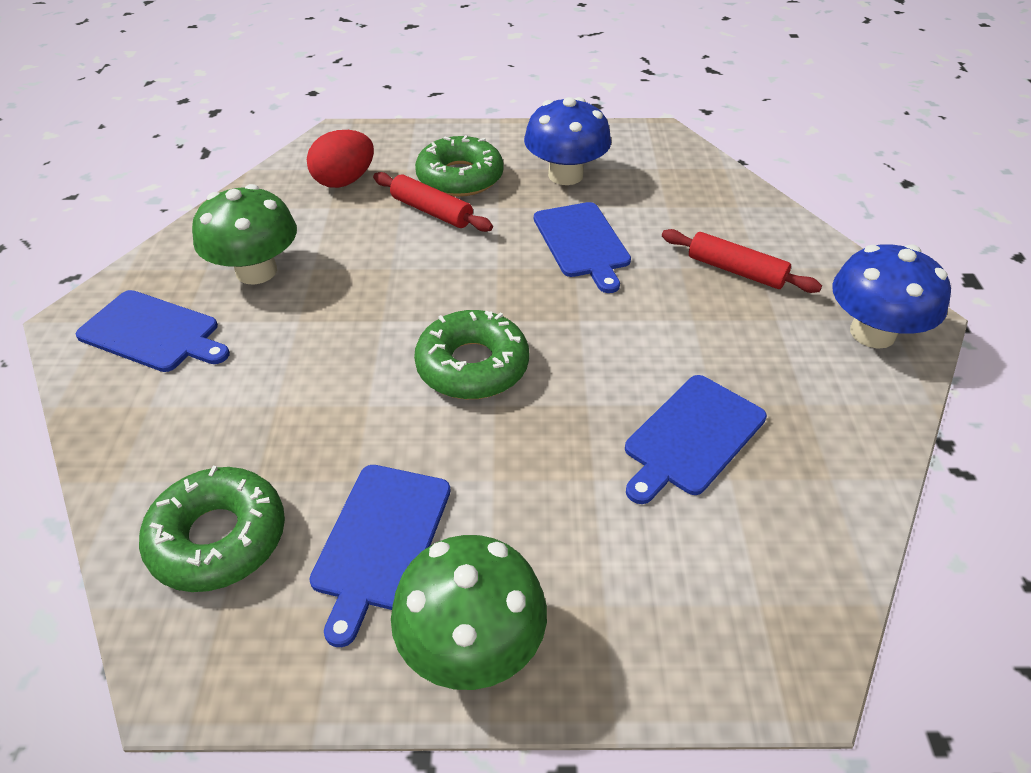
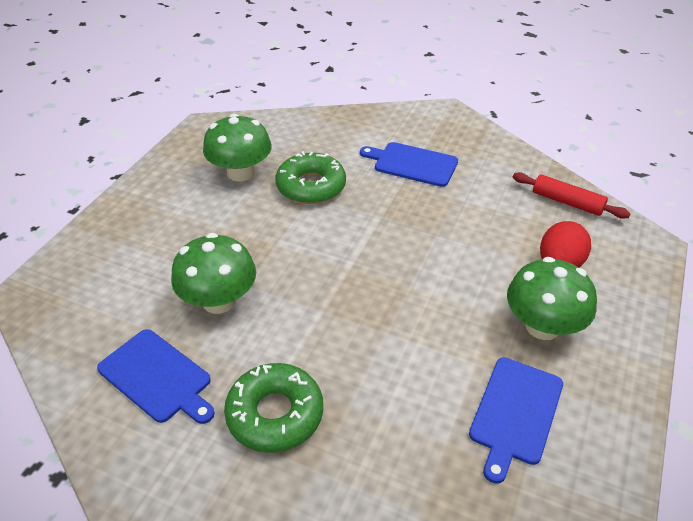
blue cutting board: [76,290,230,372] [309,465,451,647] [534,202,631,293] [625,375,767,504] = 4 -> [97,329,215,424] [360,142,458,187] [469,357,563,484] = 3
blue mushroom: [524,97,611,185] [832,244,951,349] = 2 -> none = 0
green donut: [139,466,285,592] [414,310,529,399] [415,135,504,197] = 3 -> [224,363,323,453] [276,151,346,204] = 2
green mushroom: [192,184,297,285] [391,535,547,690] = 2 -> [171,233,256,314] [203,114,272,182] [507,257,597,340] = 3
red rolling pin: [373,172,493,232] [662,229,822,293] = 2 -> [513,172,631,219] = 1

